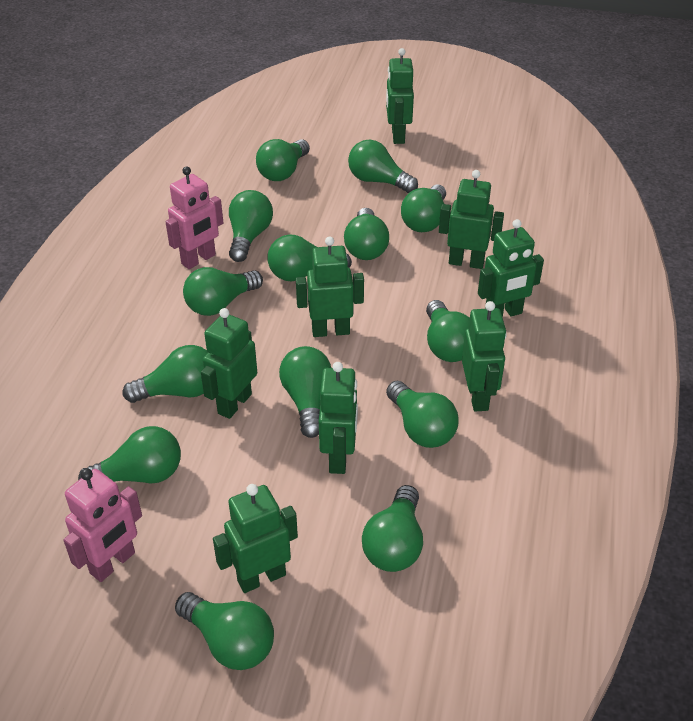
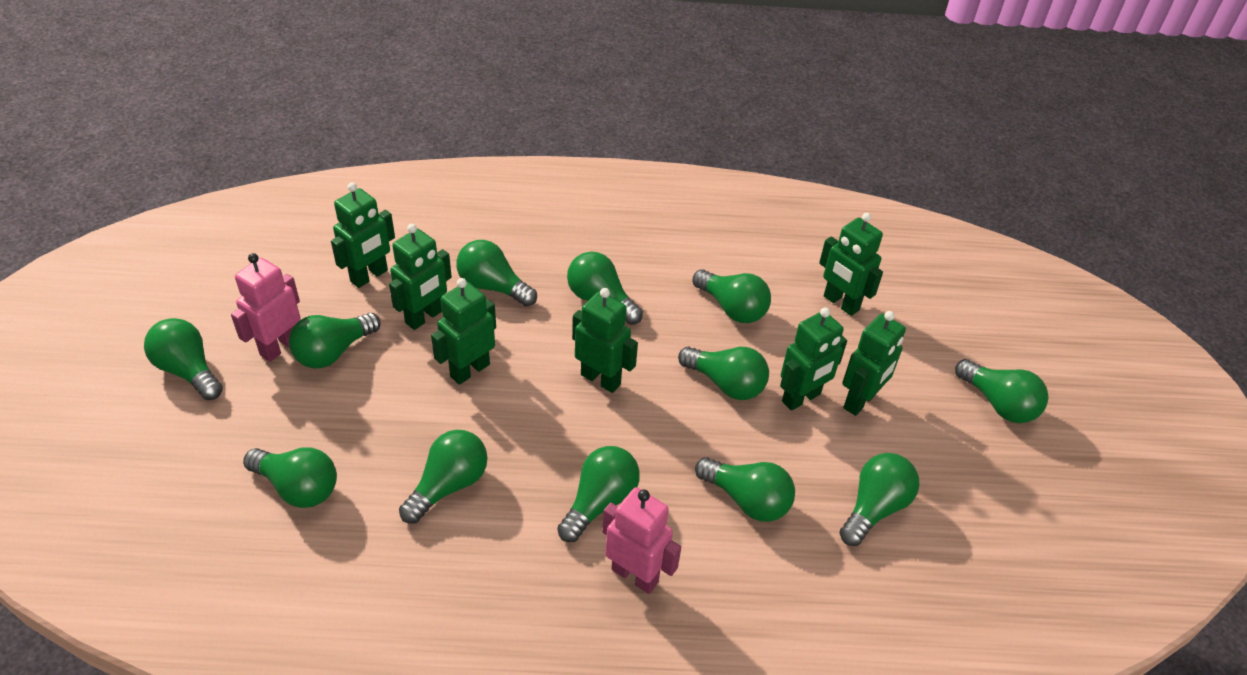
green light bulb: [78,426,181,484] [123,345,208,403] [175,592,274,670] [183,267,263,316] [229,190,273,262] [256,139,310,181] [267,235,352,282] [279,346,331,438] [344,208,389,260] [348,140,418,193] [362,485,423,572] [386,381,458,448] [401,185,446,232] [426,300,470,362] = 14 -> [144,318,223,400] [243,447,337,508] [289,313,381,368] [399,430,487,523] [456,240,537,307] [557,446,640,542] [567,252,643,325] [678,347,769,400] [693,269,771,323] [695,457,795,522] [839,453,919,546] [955,359,1049,423] = 12
green robot: [201,308,257,419] [213,484,298,593] [296,236,364,337] [319,362,358,474] [386,48,414,144] [439,170,504,269] [462,301,507,411] [478,219,544,318] = 8 -> [331,182,395,288] [389,224,452,330] [431,278,496,385] [572,288,638,393] [780,307,847,411] [819,213,883,316] [842,311,906,416] = 7

